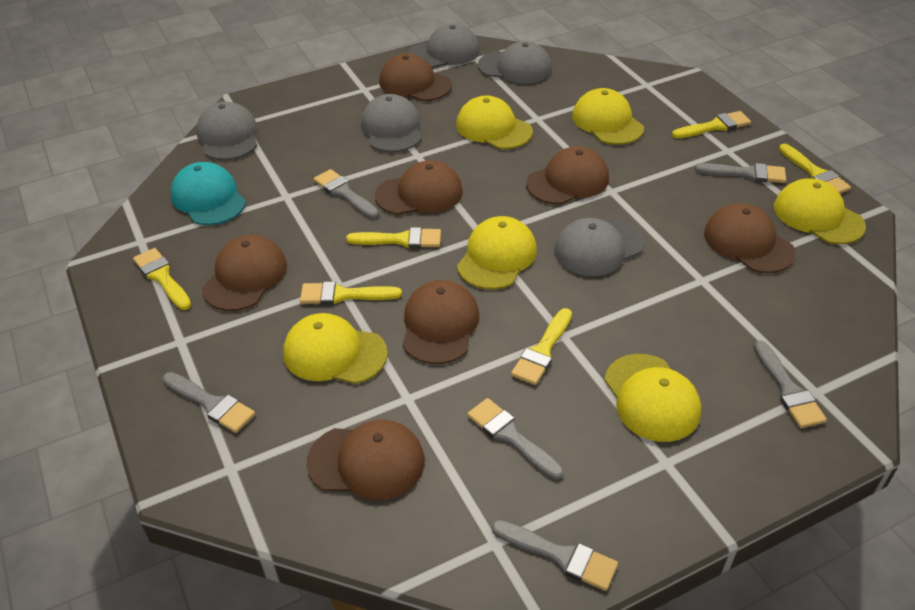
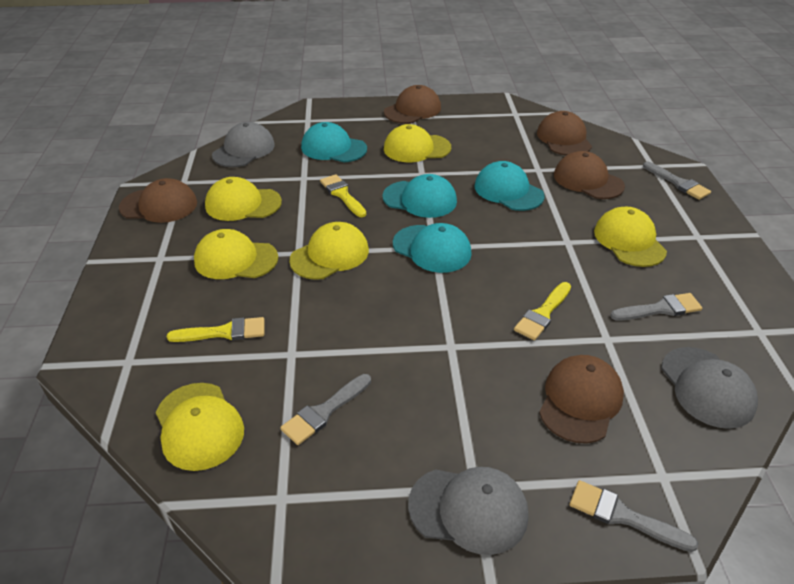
brown cap: [202,235,287,311] [307,420,425,500] [375,160,463,215] [379,53,452,101] [403,280,479,364] [526,146,609,205] [704,203,796,273] = 7 -> [119,178,197,223] [384,85,441,124] [537,111,592,156] [539,355,624,444] [554,151,625,199] = 5
grey brush: [162,372,255,433] [314,169,379,219] [467,398,564,480] [492,520,618,591] [695,163,786,183] [754,340,827,428] = 6 -> [280,374,371,445] [570,480,699,552] [611,293,702,321] [643,162,711,200] = 4
grey cap: [196,102,258,160] [361,94,421,152] [409,24,480,68] [478,41,552,84] [554,218,644,276] = 5 -> [212,122,275,167] [408,467,529,555] [661,347,758,429] = 3
turquoise cap: [171,162,246,225] = 1 -> [301,122,367,162] [383,174,457,218] [393,223,472,273] [474,161,544,211] = 4
yellow brush: [133,248,191,310] [300,281,402,305] [346,227,441,248] [511,308,572,385] [672,111,751,138] [779,144,851,194] = 6 -> [167,317,265,342] [320,174,366,217] [514,282,571,340] = 3

